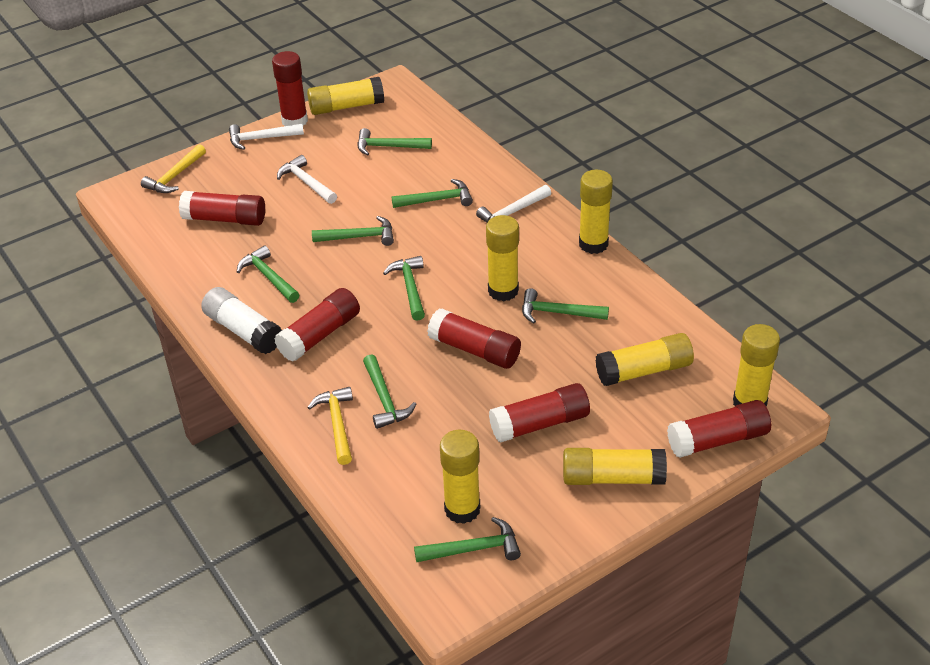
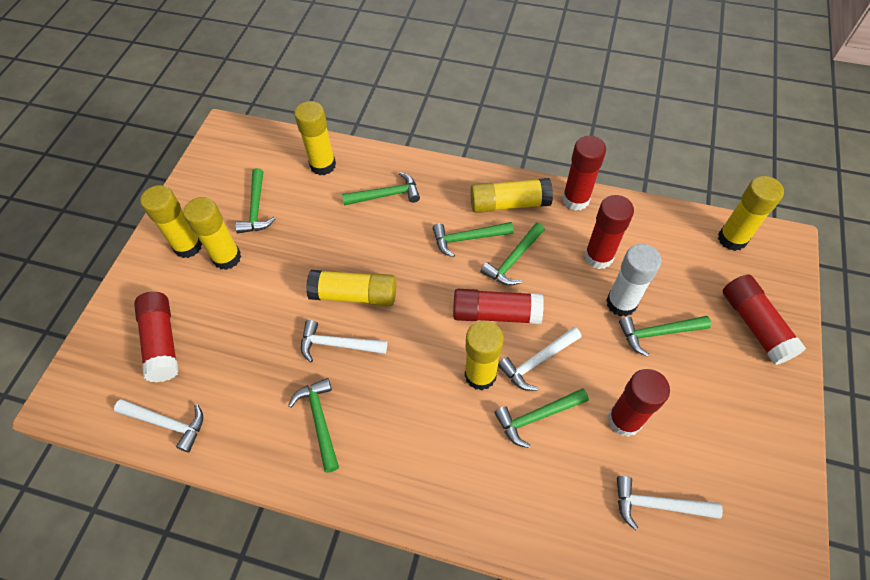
green hammer: [237,245,300,303] [312,216,394,246] [357,128,432,156] [363,354,416,429] [383,256,425,321] [392,179,473,208] [414,517,521,562] [522,288,609,324] = 8 -> [235,168,275,233] [288,378,339,473] [342,172,420,206] [433,222,514,257] [481,223,545,286] [494,388,589,448] [619,316,711,357] = 7
white hammer: [229,124,304,150] [277,155,337,204] [476,185,551,223] = 3 -> [114,399,203,452] [301,320,387,362] [498,327,582,391] [617,476,723,530] = 4
yellow hammer: [141,144,206,193] [307,387,353,465] = 2 -> none = 0

